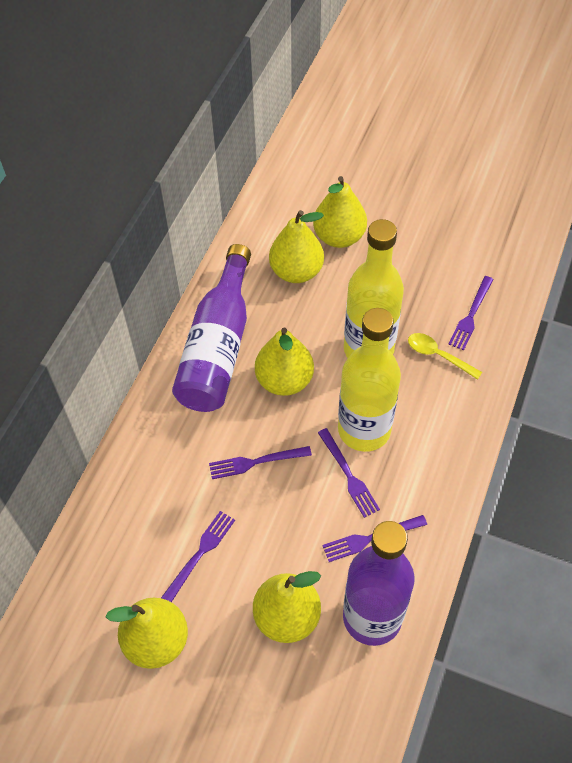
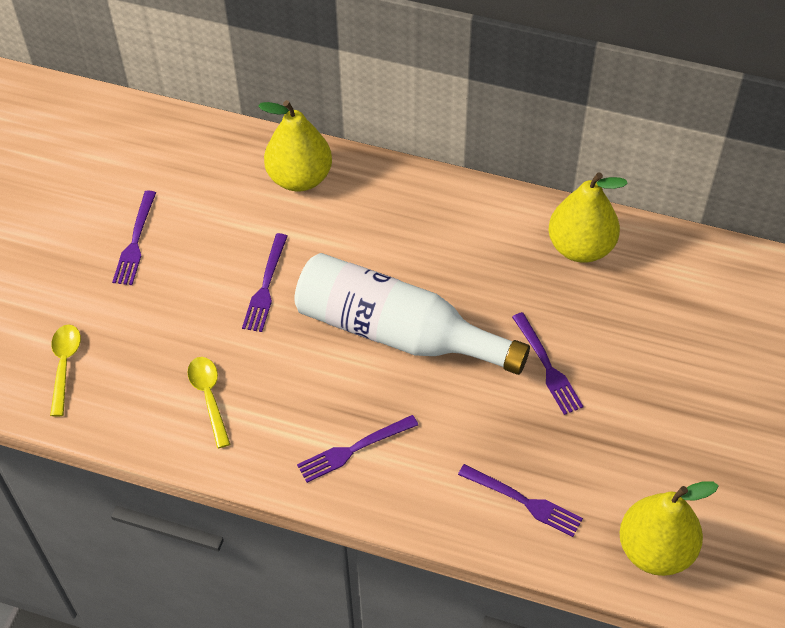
purple bottle: [172,244,251,412] [343,521,414,646] = 2 -> none = 0
white bottle: none = 0 -> [294,253,530,375] = 1
yellow bottle: [338,308,401,452] [344,219,404,358] = 2 -> none = 0
yellow pear: [106,598,188,669] [253,571,321,643] [255,328,314,396] [269,210,324,283] [313,176,367,248] = 5 -> [258,100,332,191] [548,172,628,263] [619,481,719,576] = 3
yellow spoon: [408,333,482,380] = 1 -> [50,324,81,416] [187,357,230,448] = 2

